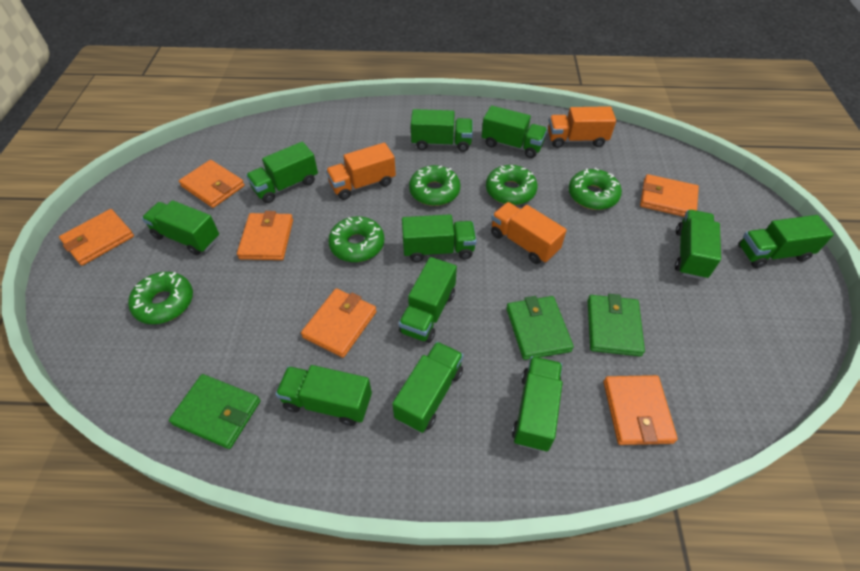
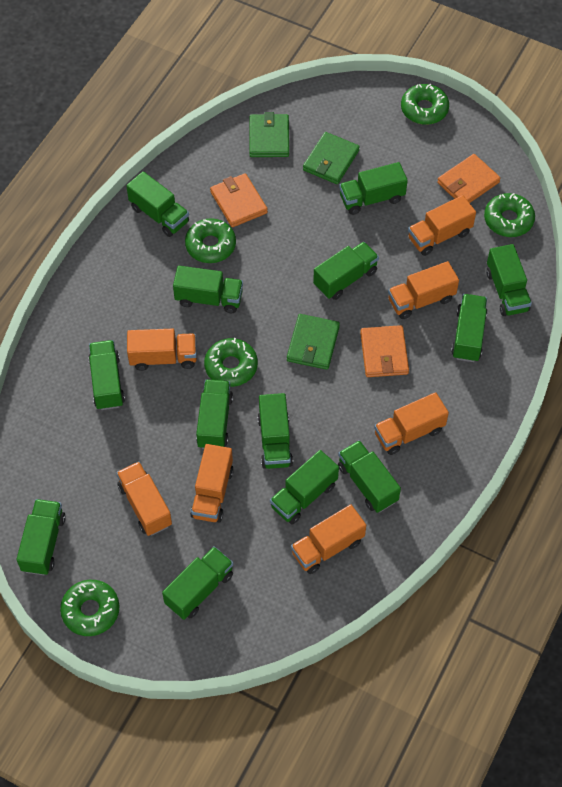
green truck: [142,200,219,255] [246,142,318,203] [276,365,372,426] [392,342,463,433] [399,257,457,343] [402,214,477,262] [411,109,473,152] [482,106,547,158] [512,356,562,452] [675,210,721,279] [738,215,834,268] = 11 -> [16,499,66,575] [88,340,125,410] [126,171,189,237] [162,546,233,620] [173,266,243,313] [196,379,233,449] [257,393,293,469] [270,450,339,524] [313,242,379,300] [338,440,401,513] [339,162,408,215] [451,294,488,362] [486,244,532,316] = 13
orange truck: [326,143,396,200] [491,202,567,264] [548,106,616,148] = 3 -> [116,461,172,536] [127,329,197,371] [190,444,234,522] [291,504,366,574] [374,392,449,455] [388,261,459,319] [408,195,476,256] = 7
orange wallet: [59,209,134,266] [179,160,245,208] [237,211,293,260] [301,288,377,358] [603,375,678,445] [640,174,699,217] = 6 -> [210,173,268,227] [360,325,409,377] [437,154,501,203] = 3

